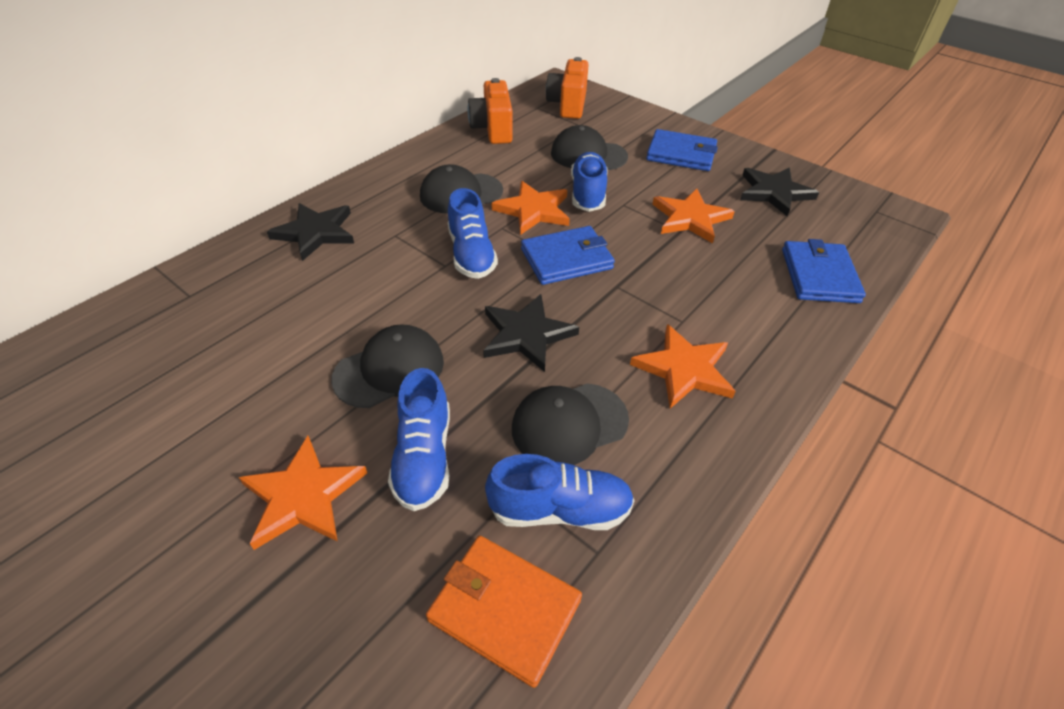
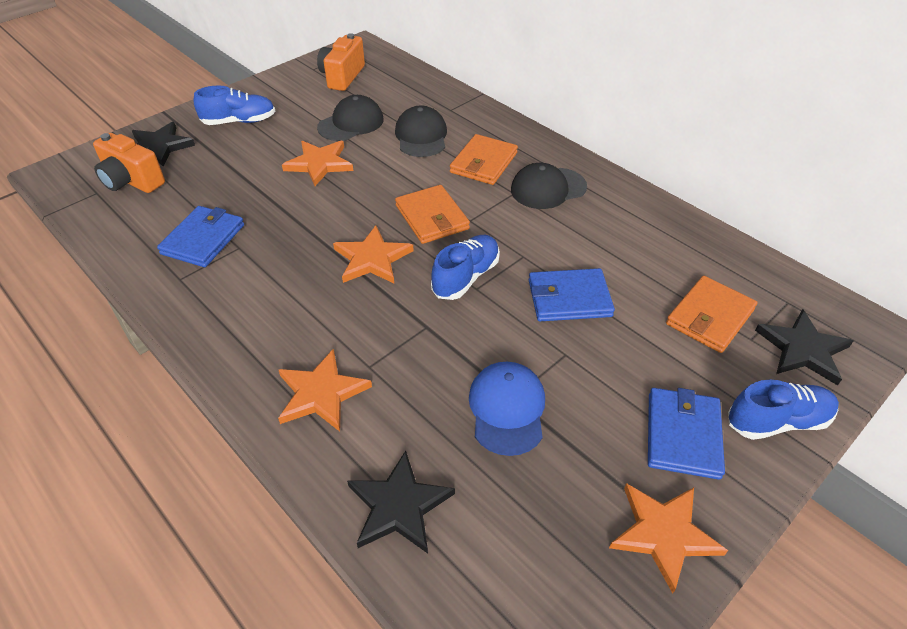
black cap: [331,324,444,408] [420,164,503,214] [512,383,629,465] [551,125,628,170] = 4 -> [317,95,384,141] [395,105,447,157] [511,163,587,209] = 3
blue cap: none = 0 -> [469,362,545,456] = 1
blue shoe: [388,368,450,511] [448,188,498,279] [485,454,635,530] [571,152,608,212] = 4 -> [194,85,275,125] [431,235,500,300] [728,379,839,440] = 3
orange wallet: [426,536,582,688] = 1 -> [395,185,470,244] [450,134,518,185] [666,276,758,353] = 3

